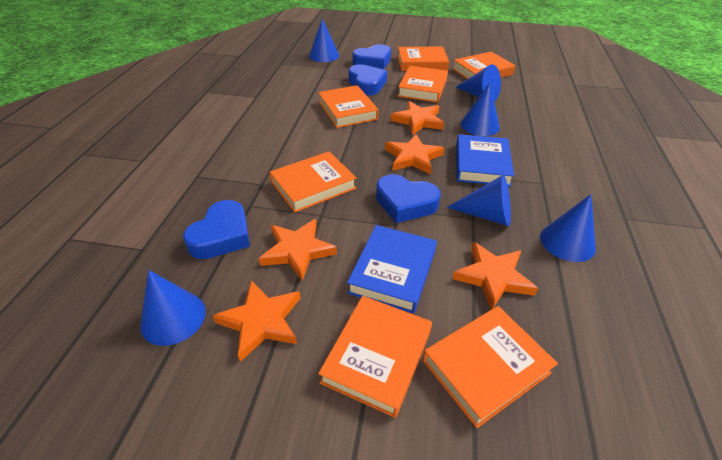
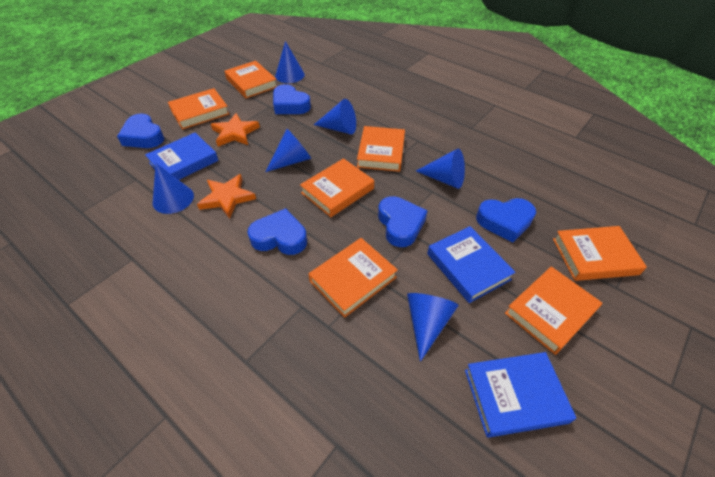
blue book: [347,225,437,313] [456,134,514,187] = 2 -> [145,132,219,180] [427,226,516,303] [465,352,576,438] = 3
blue heart: [183,200,250,259] [348,64,387,96] [352,44,391,69] [376,174,441,223] = 4 -> [117,114,165,148] [247,208,307,255] [273,84,311,114] [378,196,427,247] [476,198,536,242] = 5
orange star: [213,280,300,362] [258,219,337,281] [385,134,444,174] [390,101,444,135] [452,242,538,310] = 5 -> [197,174,256,219] [211,113,260,146] = 2

